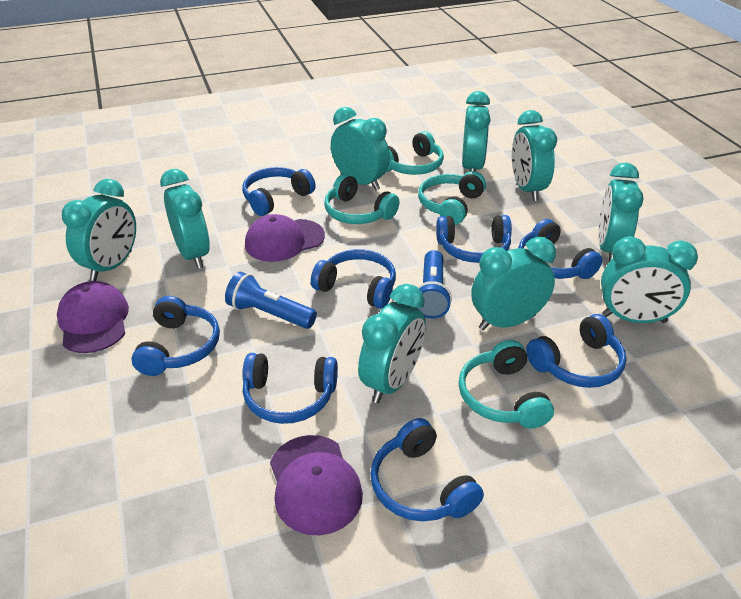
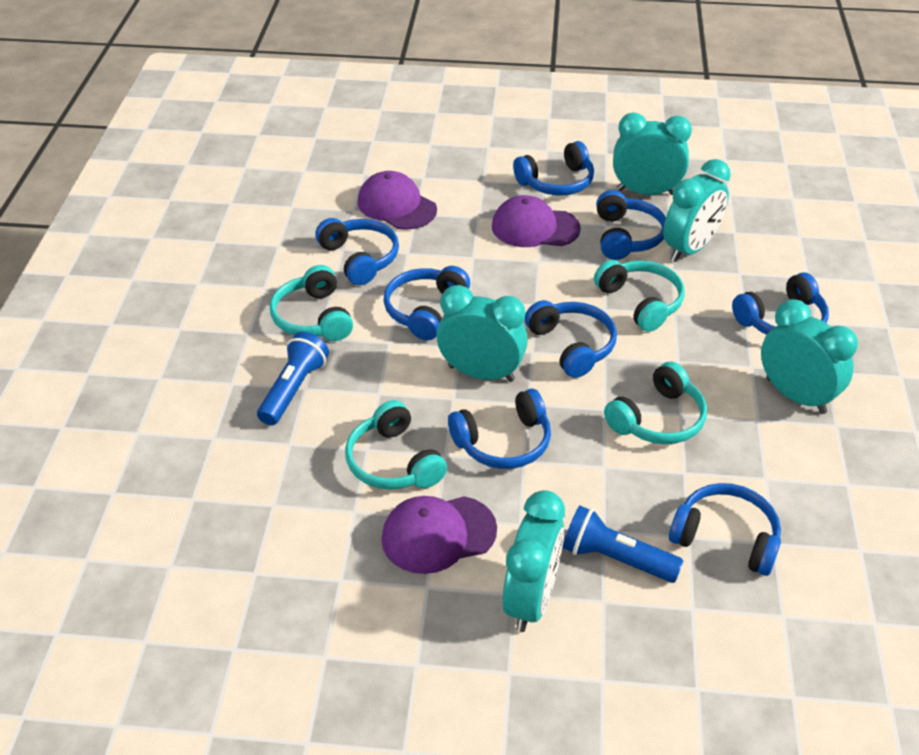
turquoise clock: [62,179,136,281] [160,169,210,269] [331,107,390,190] [358,284,426,403] [462,91,491,171] [471,237,556,330] [512,110,557,201] [598,163,644,262] [601,236,698,323] = 9 -> [437,285,528,382] [502,490,565,632] [613,112,692,195] [663,159,731,262] [761,299,858,414] = 5

